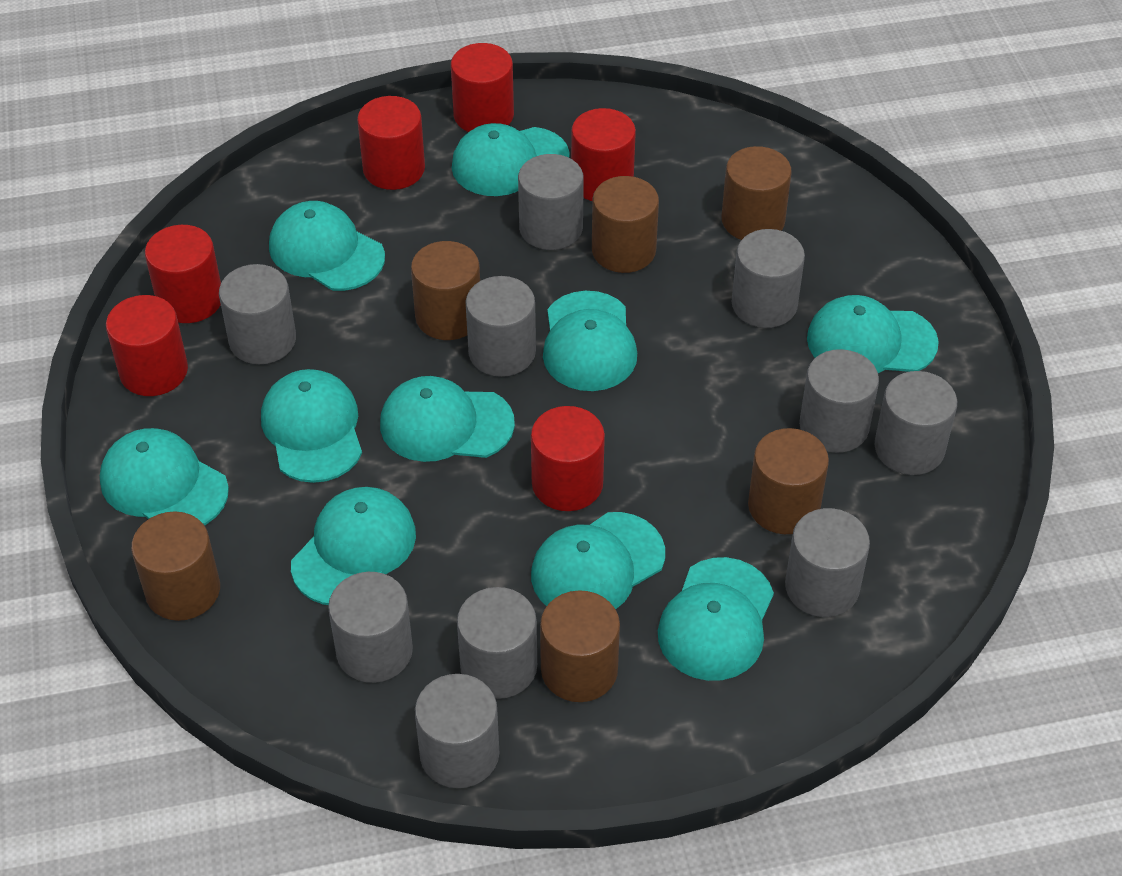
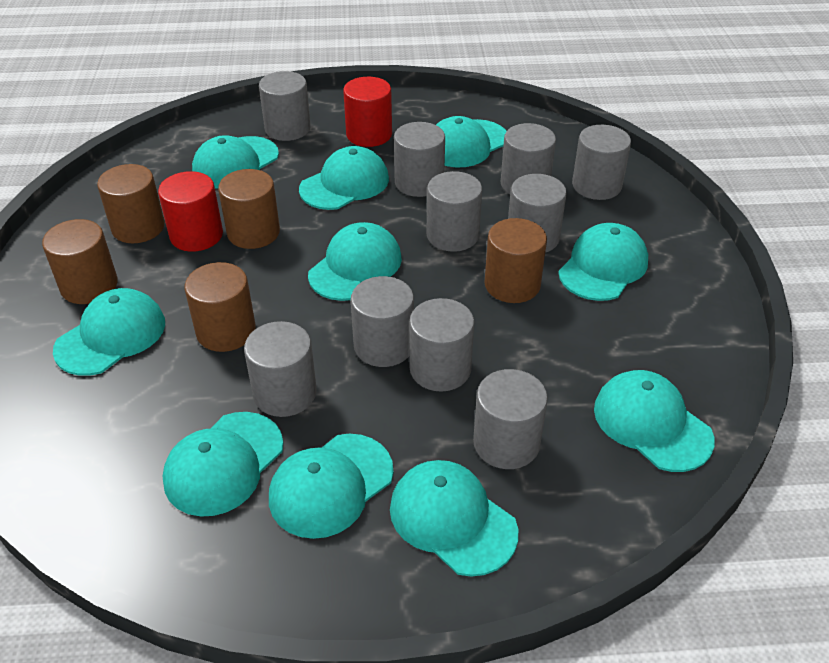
brown cylinder: [131,511,220,621] [411,241,480,340] [540,590,620,702] [592,176,659,273] [722,146,792,240] [748,428,829,534] = 6 -> [42,219,118,304] [97,164,165,243] [184,262,256,352] [218,169,280,249] [484,218,547,303] = 5
red cylinder: [106,295,188,396] [145,225,221,323] [357,96,425,190] [451,43,514,132] [531,406,605,511] [571,108,636,201] = 6 -> [158,171,223,252] [343,77,392,147] = 2

